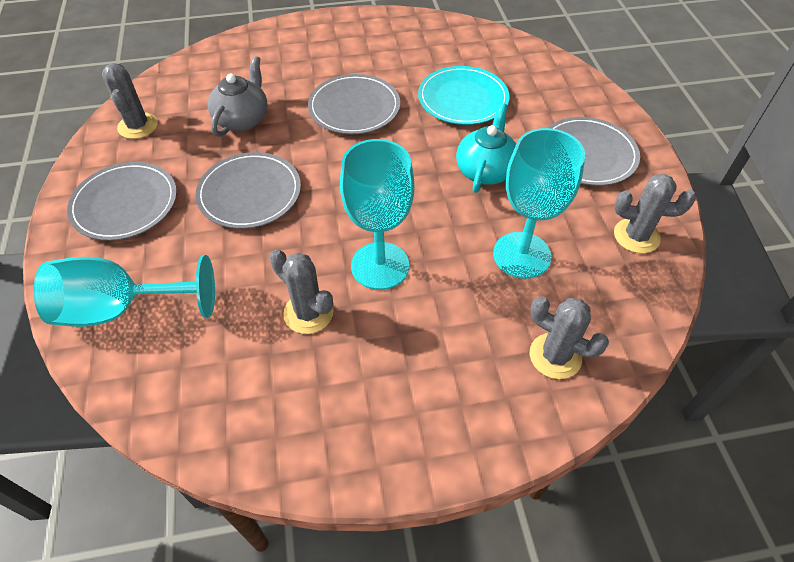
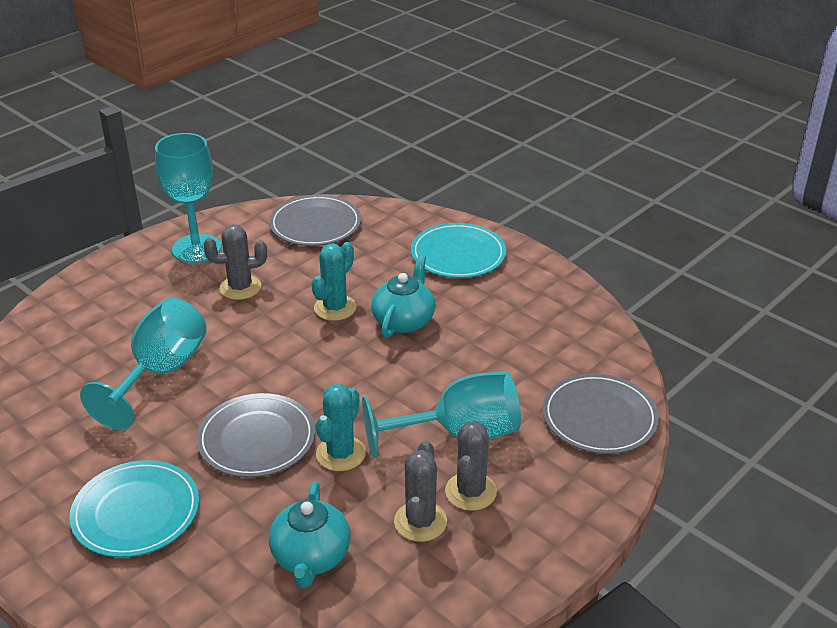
grey cactus: [102,63,158,139] [269,250,333,334] [530,296,609,379] [614,174,696,253] = 4 -> [203,224,267,300] [394,440,447,542] [445,421,497,511] = 3
grey plate: [67,162,177,241] [195,152,301,229] [308,74,400,134] [548,117,640,186] = 4 -> [196,393,315,477] [269,195,361,246] [543,373,659,454] = 3
grey teapot: [208,56,268,137] = 1 -> none = 0
turquoise cactus: none = 0 -> [311,242,356,321] [316,384,366,471] = 2
turquoise plate: [418,66,509,125] = 1 -> [69,460,199,557] [411,223,506,278] = 2
turquoise teapot: [456,103,516,193] = 1 -> [269,481,351,588] [371,255,435,338] = 2

